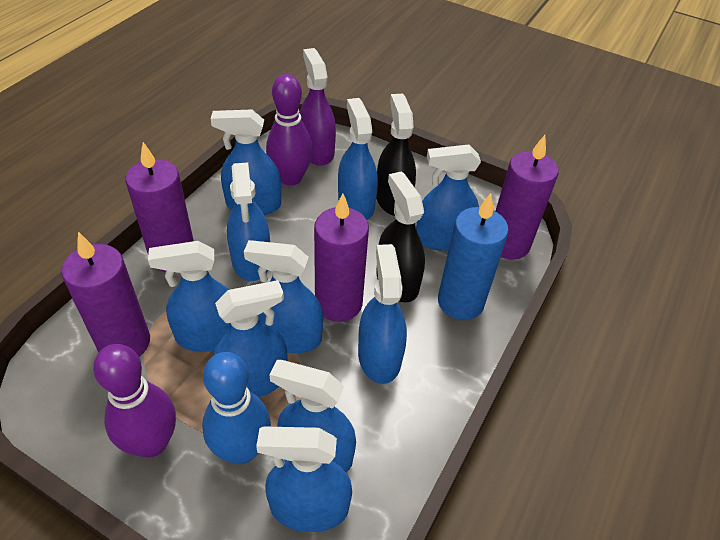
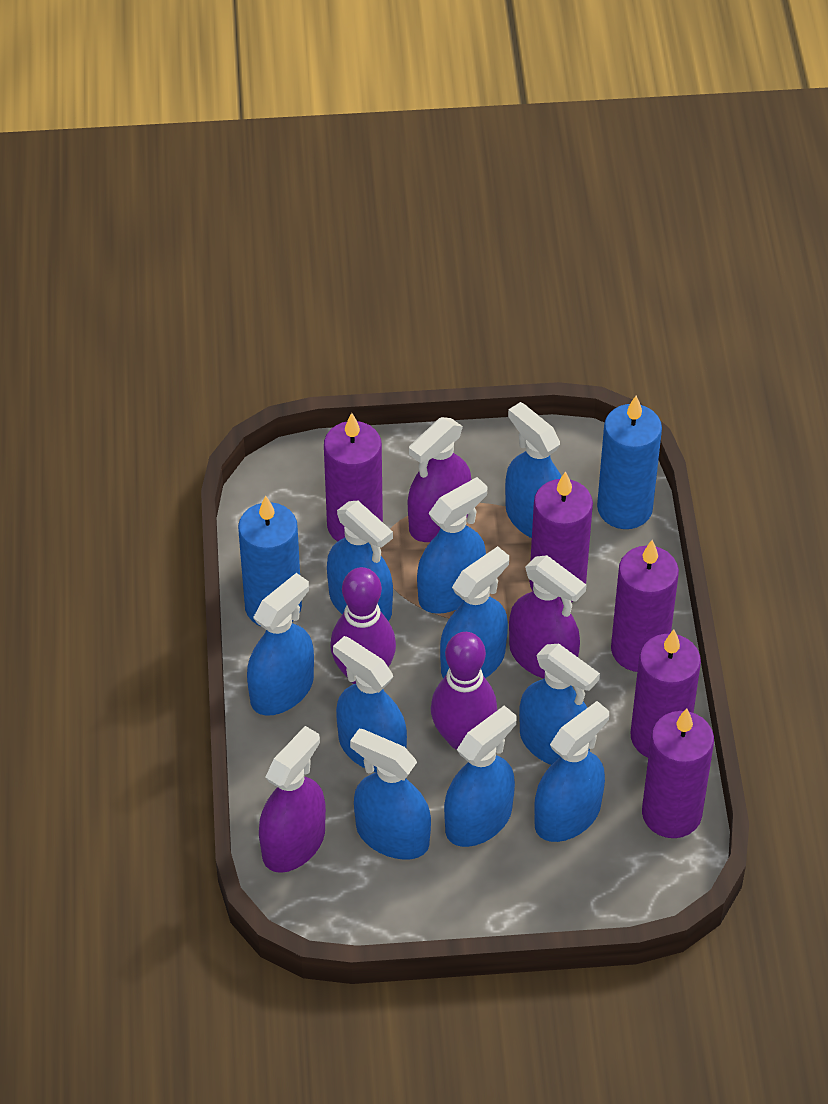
black spray bottle: [376,94,416,216] [377,171,425,303] = 2 -> none = 0
blue bowling pin: [202,352,271,464] = 1 -> none = 0
blue candle: [438,193,509,320] = 1 -> [238,496,302,627] [597,395,662,529] = 2
purple candle: [61,232,150,357] [125,142,194,272] [314,194,369,322] [496,135,559,260] = 4 -> [324,413,383,542] [529,471,593,603] [611,540,679,672] [631,630,701,758] [642,708,714,838] = 5
purple spray bottle: [300,48,336,166] = 1 -> [259,726,326,873] [408,417,471,542] [509,555,586,679] = 3

